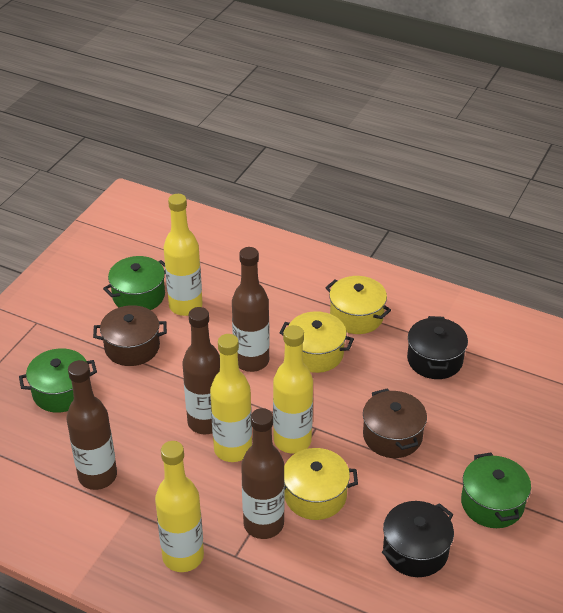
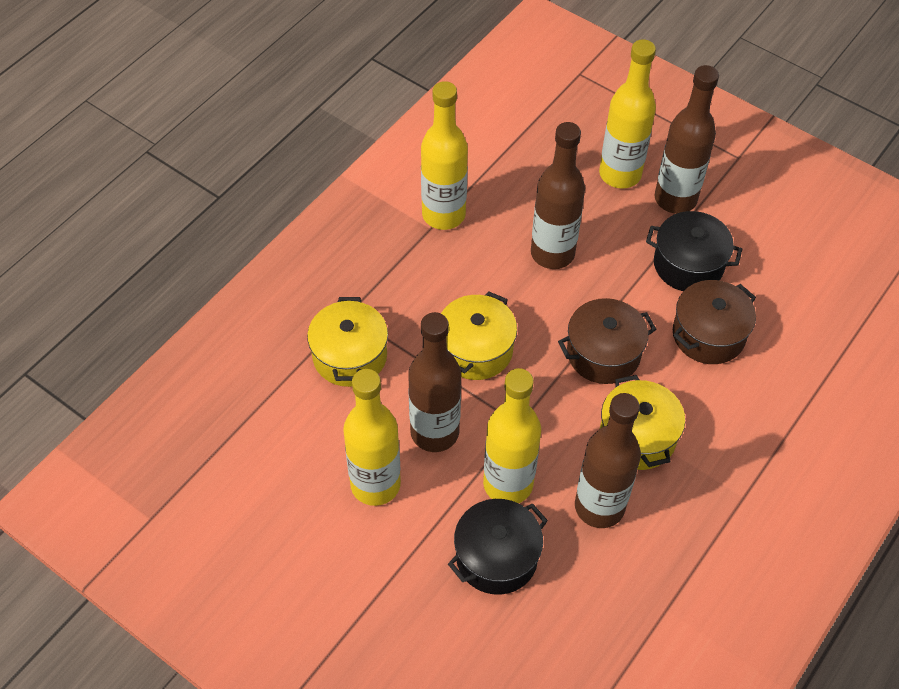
green pot: [19,348,97,413] [103,256,165,310] [461,452,531,528] = 3 -> none = 0

